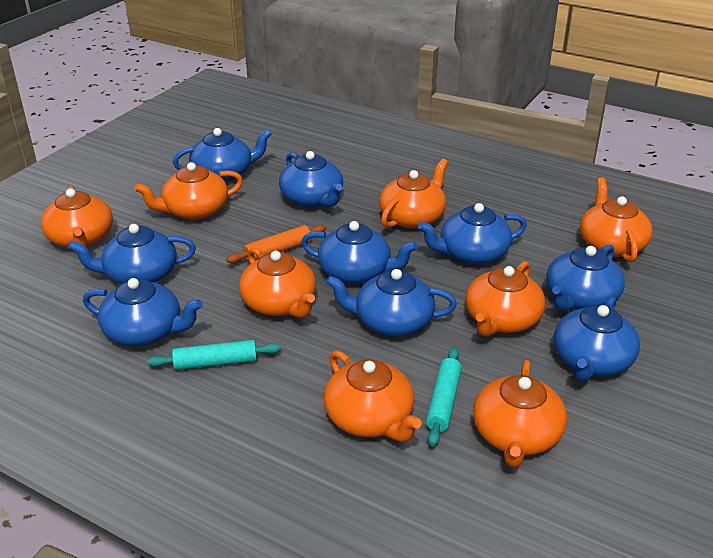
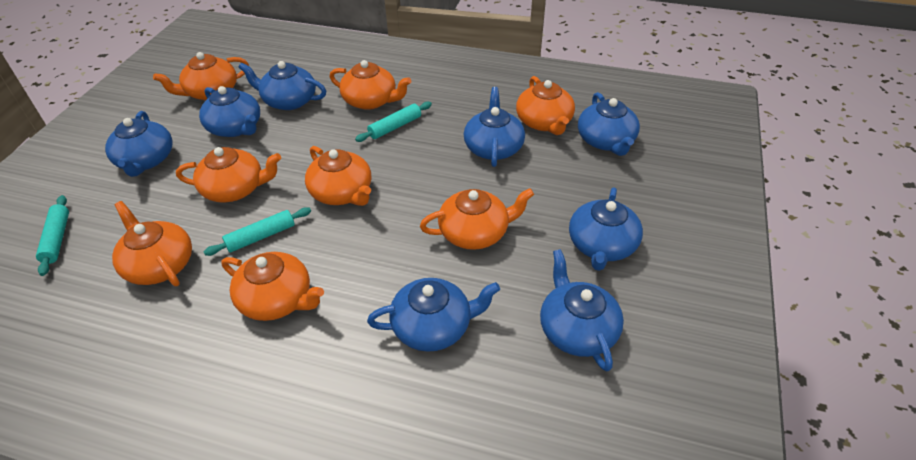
blue teapot: [68,224,196,284] [83,278,203,346] [173,128,272,182] [279,151,343,208] [301,221,418,284] [326,269,457,336] [418,203,527,264] [546,245,625,311] [554,297,640,382] = 9 -> [105,111,172,177] [199,86,260,137] [239,61,326,110] [367,278,500,352] [464,87,525,167] [540,249,624,372] [569,187,643,271] [578,92,640,156] = 8
orange rolling pin: [226,224,327,263] = 1 -> none = 0
turquoise rolling pin: [147,340,281,370] [426,347,462,446] = 2 -> [36,195,69,276] [204,207,311,256] [355,102,432,142] = 3

